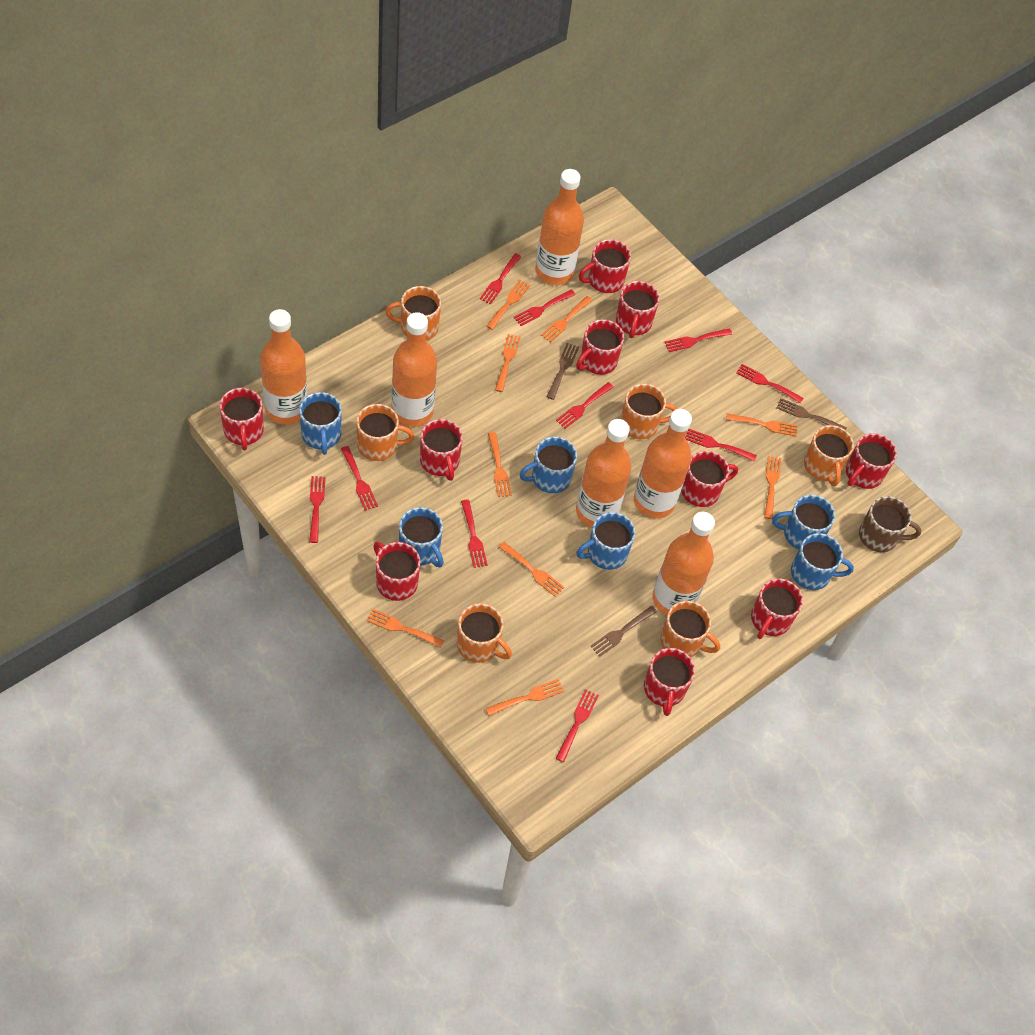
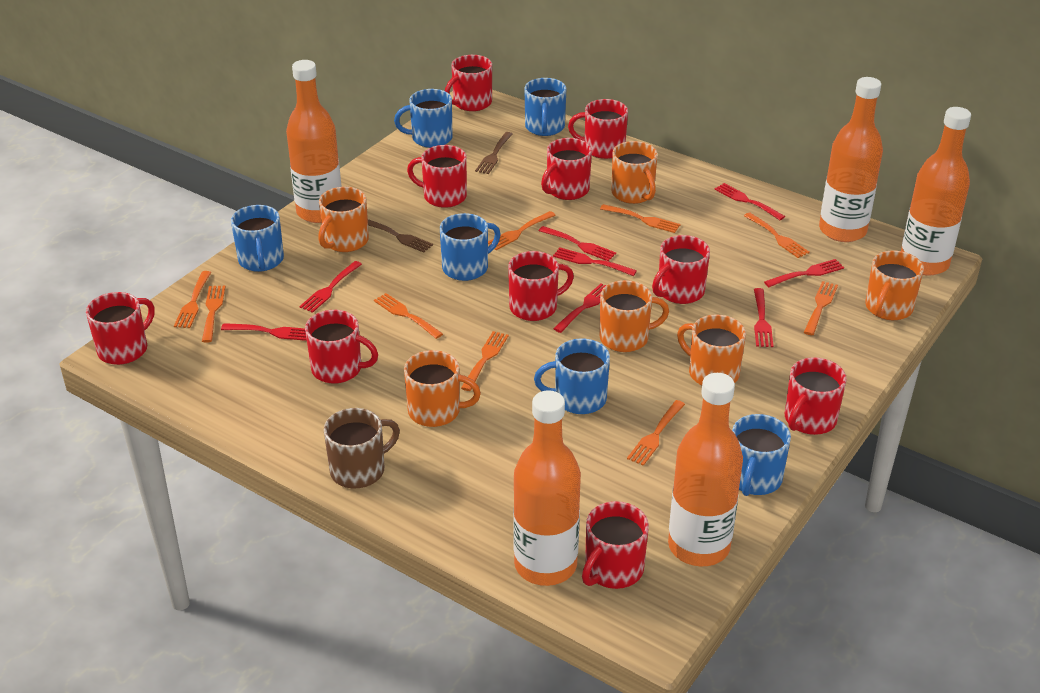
brown fork: [547,343,579,400] [590,606,657,657] [777,398,847,430] = 3 -> [368,219,433,253] [475,132,513,174] = 2
orange bottle: [260,309,308,425] [391,312,437,427] [535,169,584,285] [576,419,632,527] [634,409,692,518] [652,512,715,615] = 6 -> [286,60,342,223] [513,390,581,586] [668,373,743,566] [819,77,883,242] [901,107,971,276] = 5
red fork: [309,476,326,543] [341,446,378,511] [461,499,488,568] [480,253,521,304] [514,289,576,326] [556,382,613,429] [556,689,599,762] [665,328,732,352] [685,429,757,462] [736,364,804,404] = 10 -> [221,323,307,341] [299,261,362,313] [539,226,616,261] [553,247,637,276] [553,283,606,333] [714,183,785,220] [754,288,773,347] [764,259,844,287] = 8

